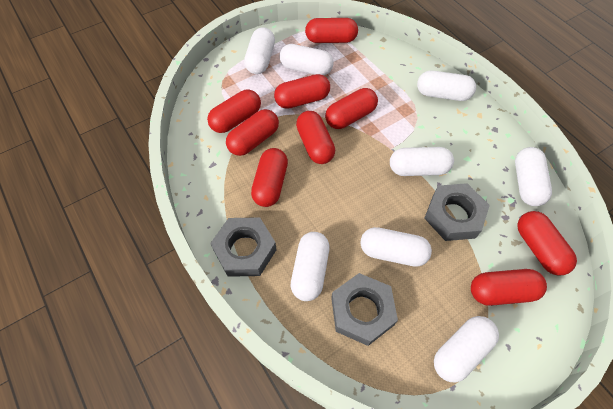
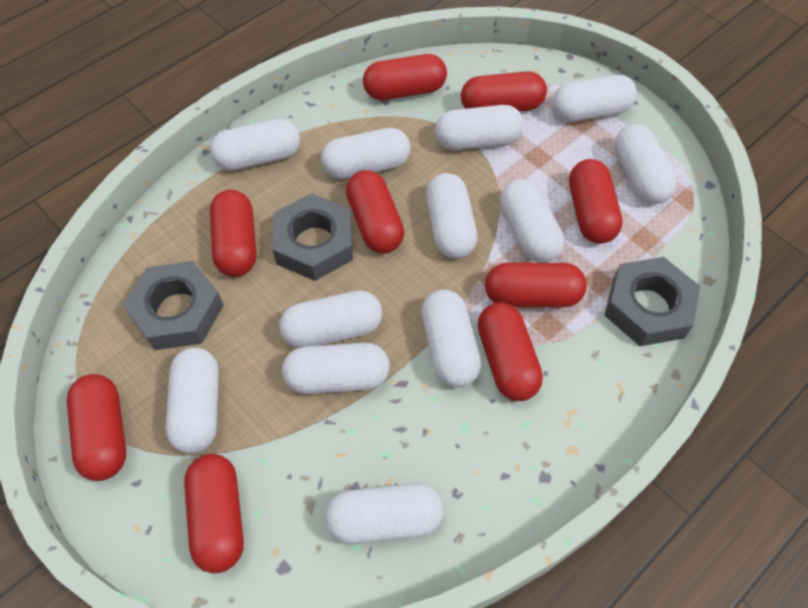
white capsule: [244,27,275,74] [279,44,334,75] [291,232,329,301] [361,227,432,267] [390,147,454,176] [417,71,476,101] [434,316,499,382] [515,147,552,206] = 8 -> [166,348,219,454] [210,119,300,171] [279,290,382,348] [282,343,390,394] [321,128,411,179] [325,483,443,545] [421,290,481,387] [426,173,478,259] [435,105,524,150] [500,179,565,263] [551,75,637,122] [614,124,677,204] = 12

